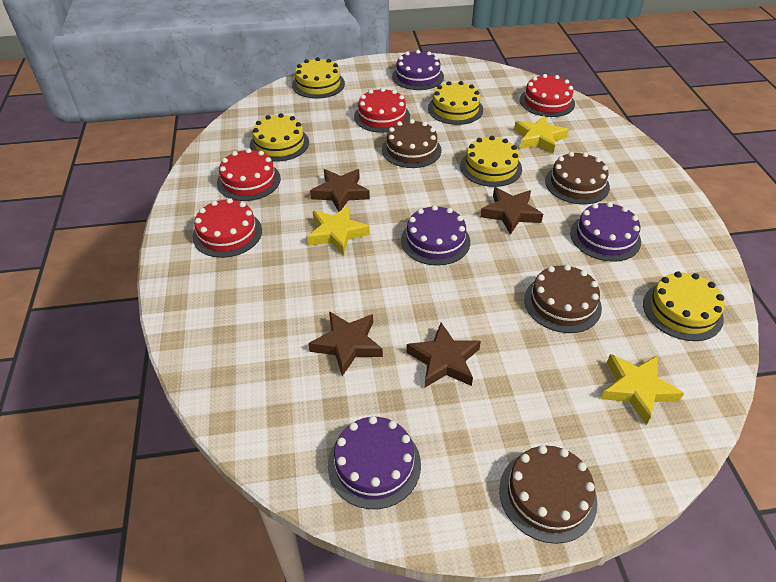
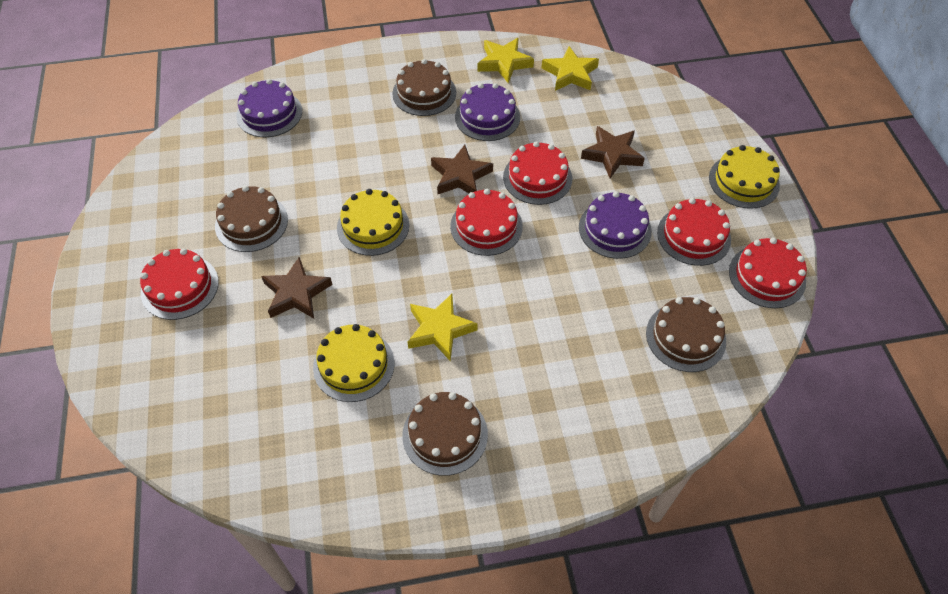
brown star: [308,311,383,376] [310,169,370,212] [406,323,481,388] [480,187,543,235] = 4 -> [261,257,333,318] [431,145,493,194] [581,126,645,178] = 3
purple cake: [328,416,421,509] [392,50,444,90] [401,205,470,266] [570,202,641,262] = 4 -> [236,79,302,137] [455,83,520,141] [579,191,652,259] = 3
red cake: [192,198,262,258] [217,148,281,201] [354,88,410,133] [520,74,575,117] = 4 -> [140,248,219,320] [450,189,523,256] [503,141,572,205] [657,198,731,266] [729,238,807,308] = 5
yellow cake: [250,113,309,162] [292,57,345,99] [428,81,483,125] [460,136,522,187] [643,271,725,341] = 5 -> [313,324,394,402] [337,189,409,256] [709,145,780,209] = 3

